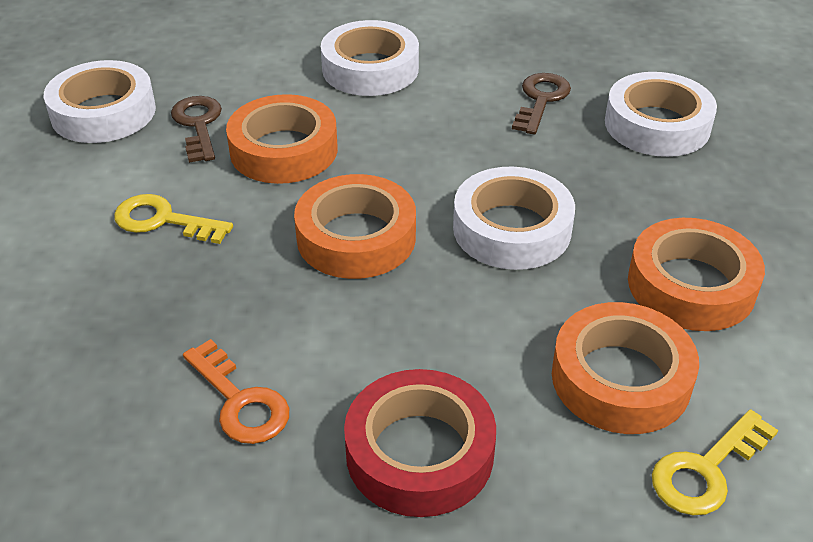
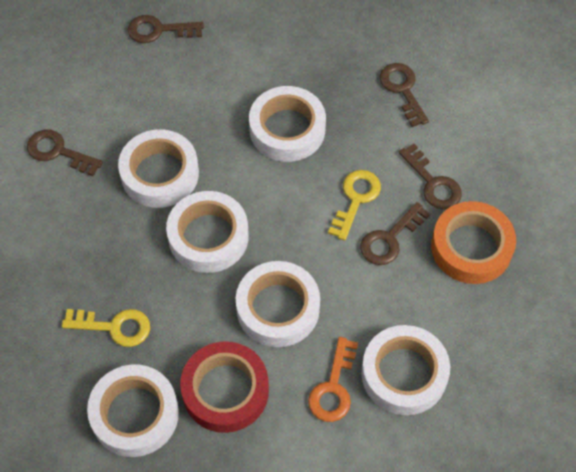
brown key: [171,96,222,163] [512,73,571,134] = 2 -> [27,129,103,176] [128,15,204,43] [360,202,430,265] [379,63,429,127] [399,143,462,209] = 5
orange tape: [226,94,338,184] [294,174,416,279] [552,302,699,434] [628,218,765,331] = 4 -> [431,201,516,284] = 1
white tape: [44,60,156,143] [321,20,419,96] [453,167,575,270] [605,72,717,157] = 4 -> [87,365,179,457] [118,129,199,208] [166,191,249,273] [236,261,320,347] [249,86,326,162] [361,325,450,415] = 6

